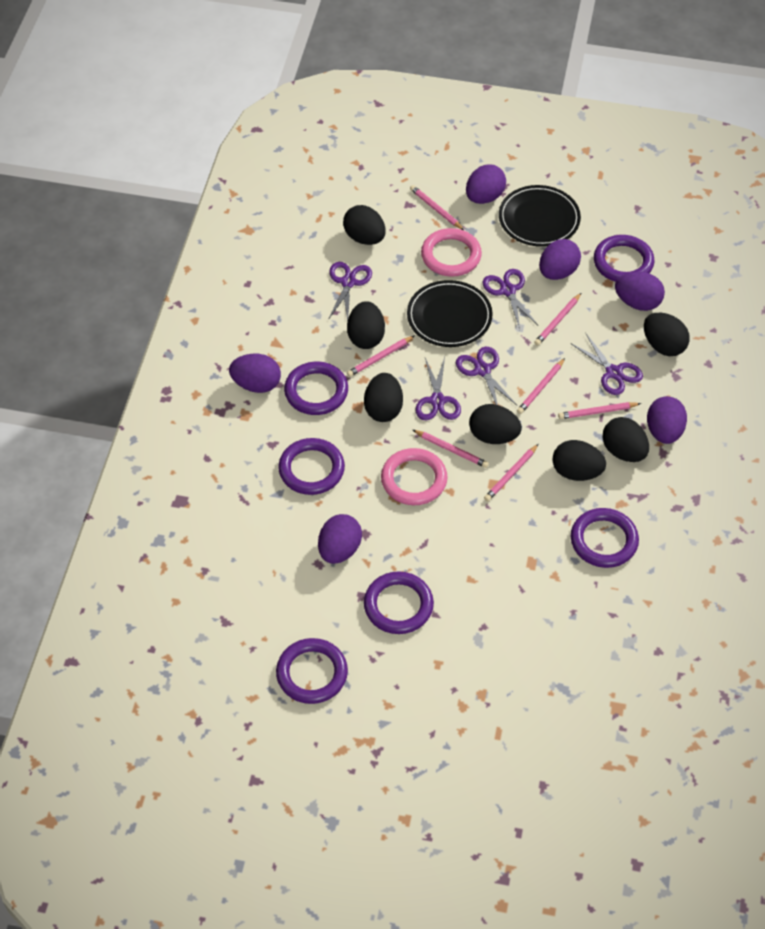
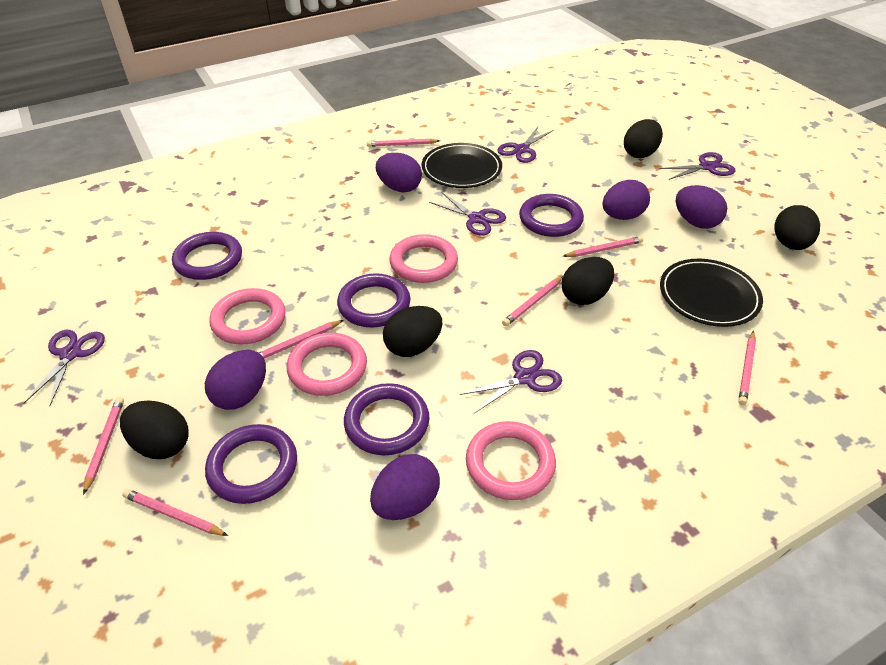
black egg: [343,205,386,245] [347,301,385,349] [364,373,403,422] [469,404,522,444] [552,440,606,481] [602,417,649,462] [644,313,690,356] = 7 -> [120,400,189,459] [383,306,442,357] [562,257,614,305] [624,119,663,158] [774,205,820,250] = 5
pink ring: [381,448,448,505] [421,228,482,277] = 2 -> [209,288,286,345] [287,333,367,396] [389,234,458,283] [466,421,556,500] = 4
purple egg: [229,354,281,393] [318,514,362,564] [466,164,506,204] [539,239,581,280] [615,272,665,311] [647,396,687,444] = 6 -> [205,350,266,410] [370,454,440,520] [376,153,422,192] [602,180,650,220] [676,185,727,229] = 5
purple ring: [276,638,348,704] [278,438,345,495] [284,362,348,415] [364,571,434,634] [571,508,639,568] [594,235,655,282] = 6 -> [172,232,242,280] [205,424,297,504] [337,273,410,327] [344,383,430,455] [519,194,584,237] = 5

